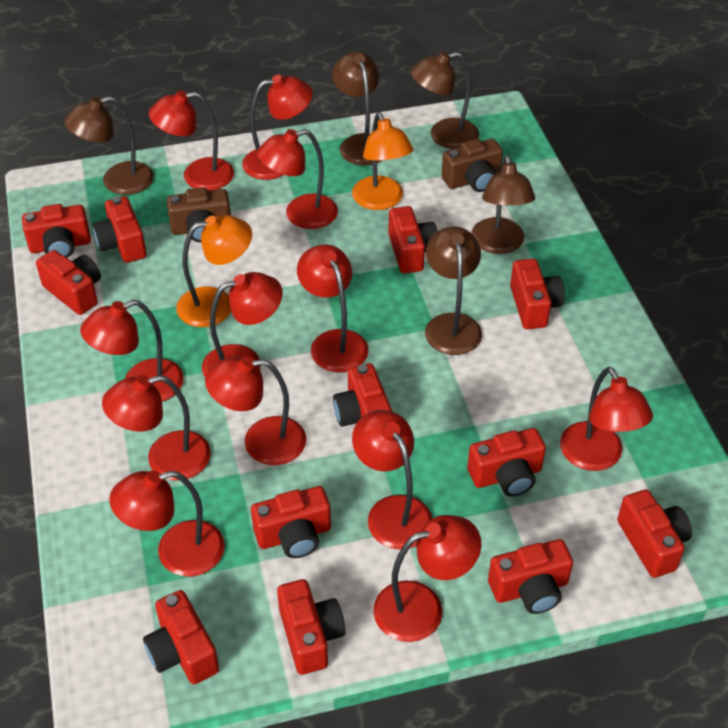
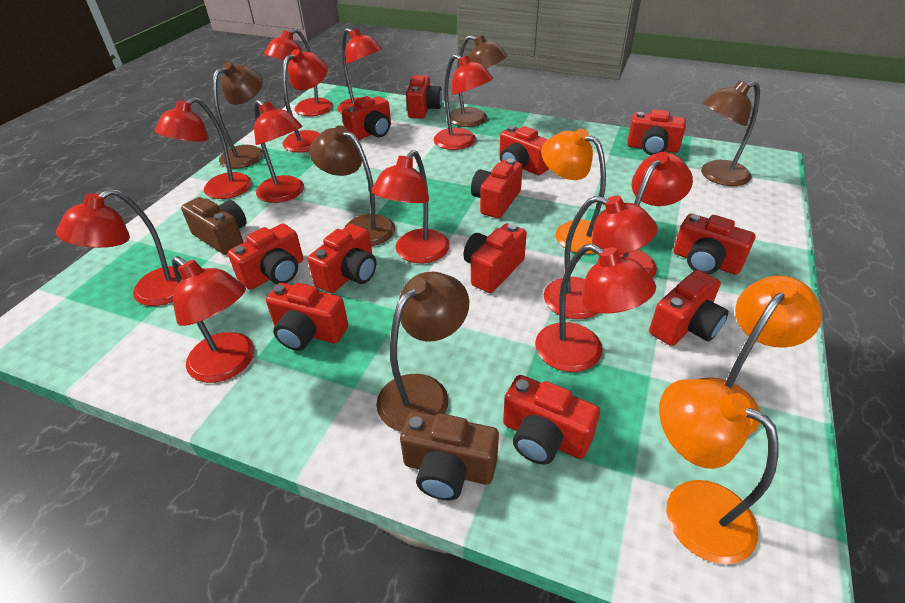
orange lamp: [176,215,252,327] [352,112,413,210] = 2 -> [541,129,606,254] [659,379,778,564] [700,276,822,435] = 3

